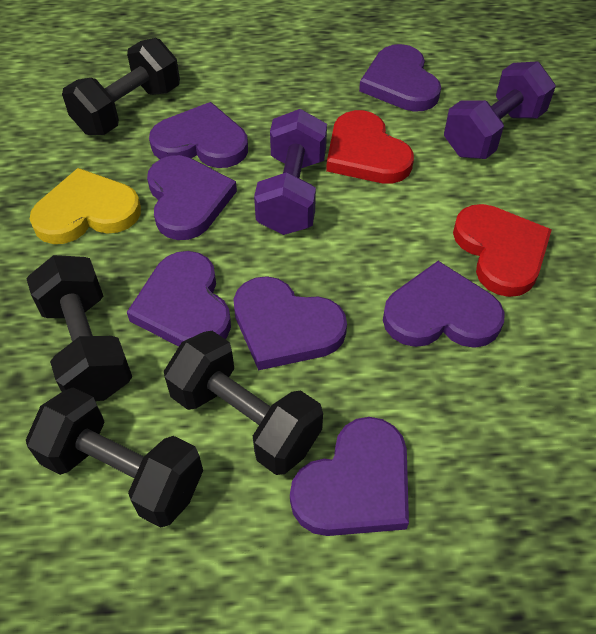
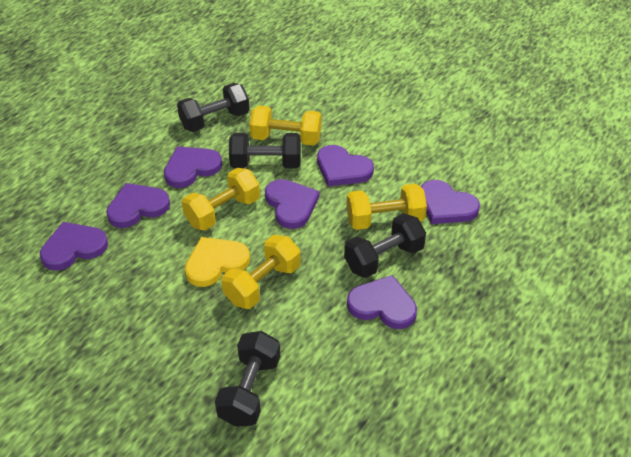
purple dumbbell: [254,109,327,235] [444,61,556,159] = 2 -> none = 0
red heart: [326,110,414,184] [453,204,552,297] = 2 -> none = 0
yellow dumbbell: none = 0 -> [182,168,260,231] [221,235,301,309] [250,106,322,146] [346,183,427,230] = 4

